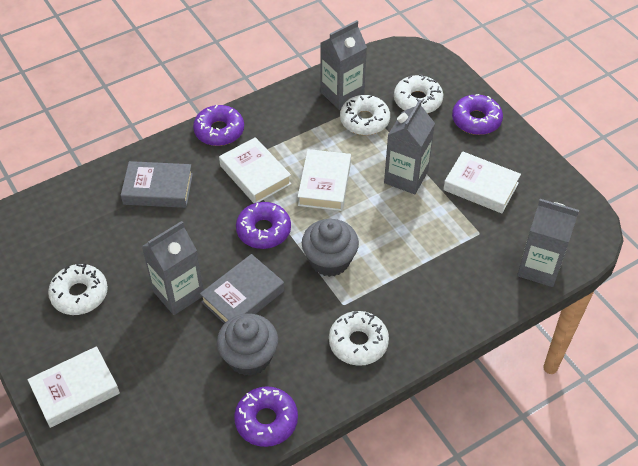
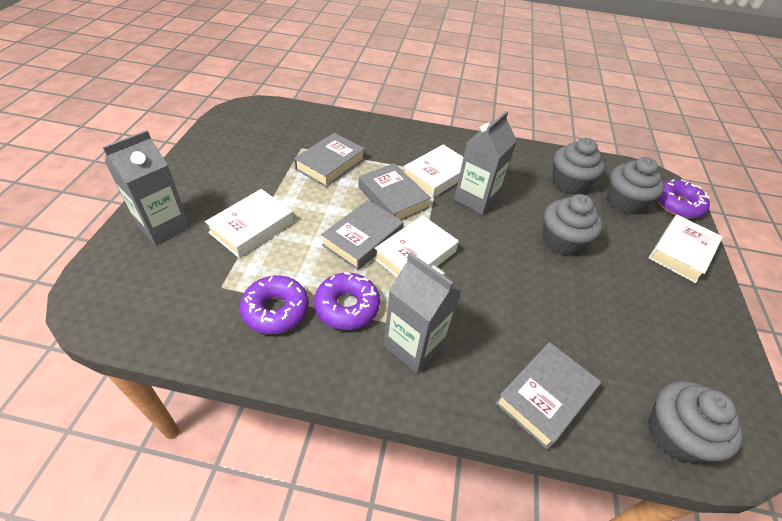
grey book: [121,161,193,208] [200,254,284,324] = 2 -> [294,133,365,187] [321,200,404,270] [359,163,431,220] [495,342,601,449] = 4
grey carton: [142,221,203,315] [320,20,367,110] [384,100,435,194] [517,199,579,287] = 4 -> [103,130,190,245] [384,252,462,373] [454,111,517,215] = 3
grey cupcake: [217,314,278,376] [302,219,359,277] = 2 -> [543,194,603,256] [552,138,605,195] [607,157,665,215] [648,381,743,462] = 4
purple donut: [193,105,244,146] [234,386,298,447] [236,202,291,249] [452,94,503,135] = 4 -> [240,276,309,334] [314,272,380,330] [656,179,710,218] = 3
white donut: [48,264,108,315] [329,311,389,366] [340,95,390,135] [394,74,443,114] = 4 -> none = 0

